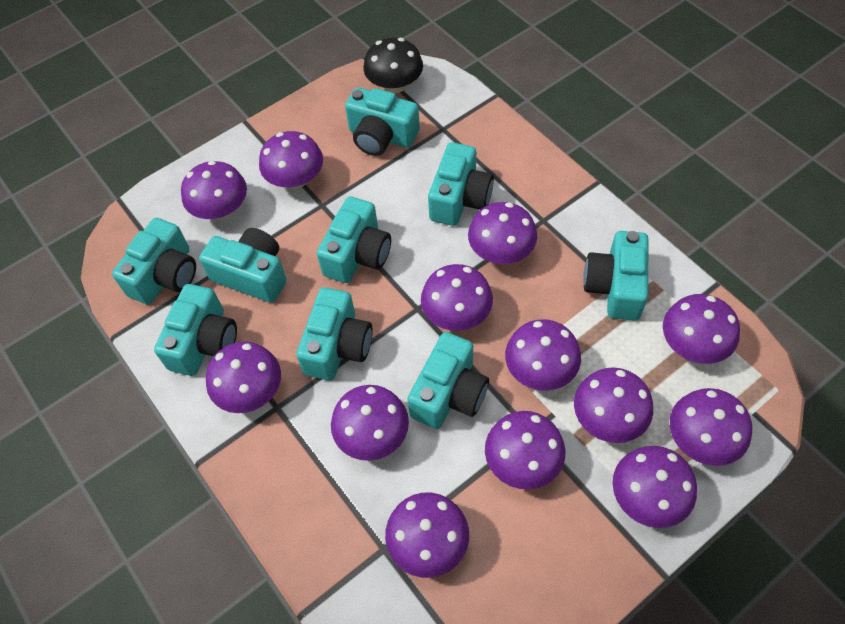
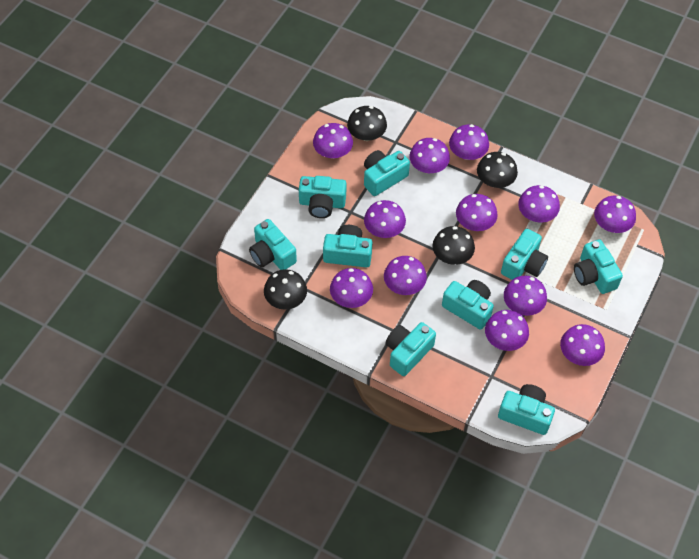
black mushroom: [363,37,423,94] = 1 -> [264,269,307,309] [347,106,387,141] [432,226,475,265] [477,152,518,188] = 4
purple mushroom: [181,161,247,220] [206,341,281,413] [259,131,323,189] [331,385,409,461] [385,493,469,578] [421,264,493,331] [468,202,537,264] [485,411,565,490] [505,319,581,391] [574,368,653,443] [613,446,697,528] [663,294,740,364] [670,388,752,466] = 13 -> [313,123,353,159] [330,268,373,308] [364,200,406,238] [384,256,427,295] [409,138,450,174] [449,124,489,160] [456,194,498,231] [485,310,529,351] [504,276,547,316] [518,185,560,223] [560,324,605,366] [594,196,636,233] = 12

